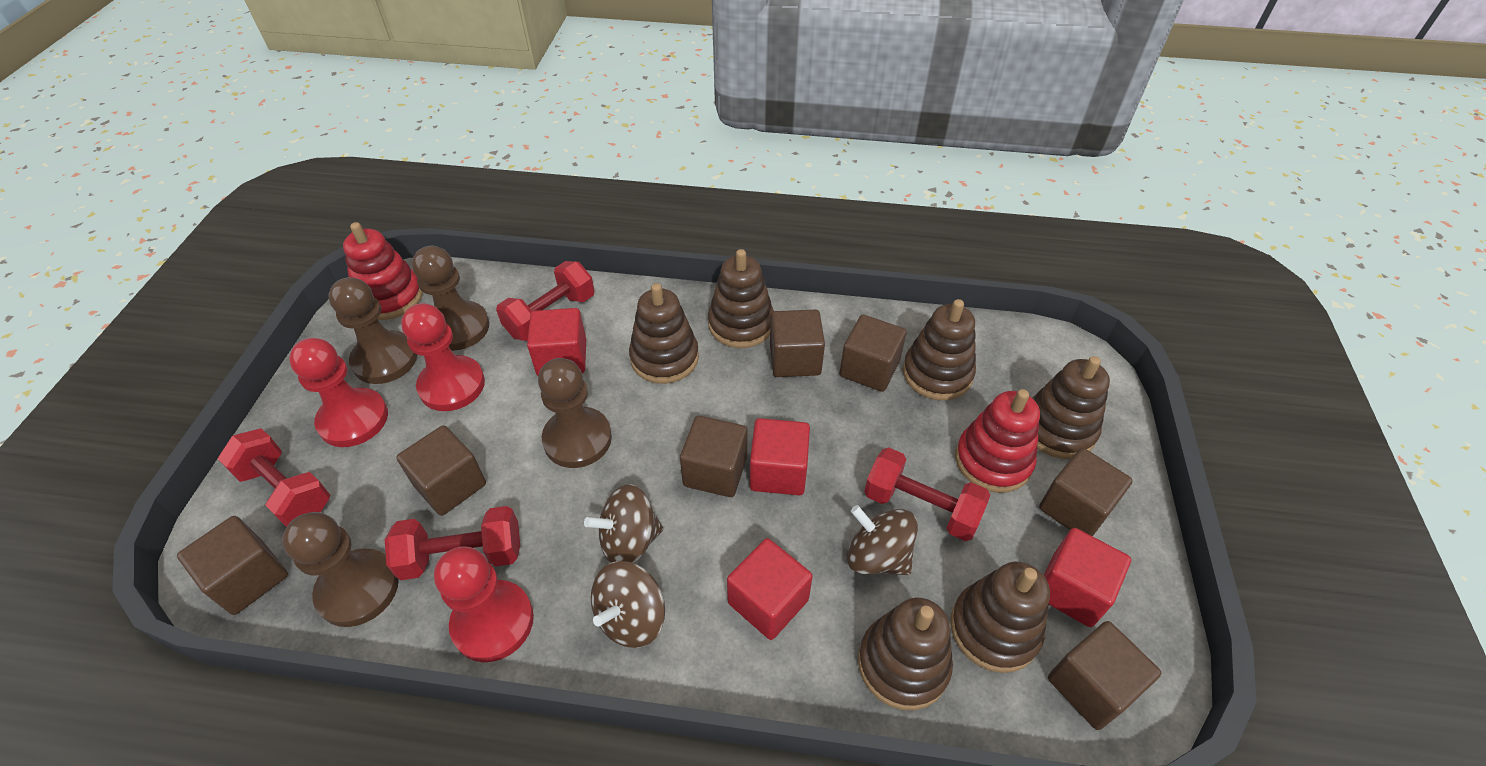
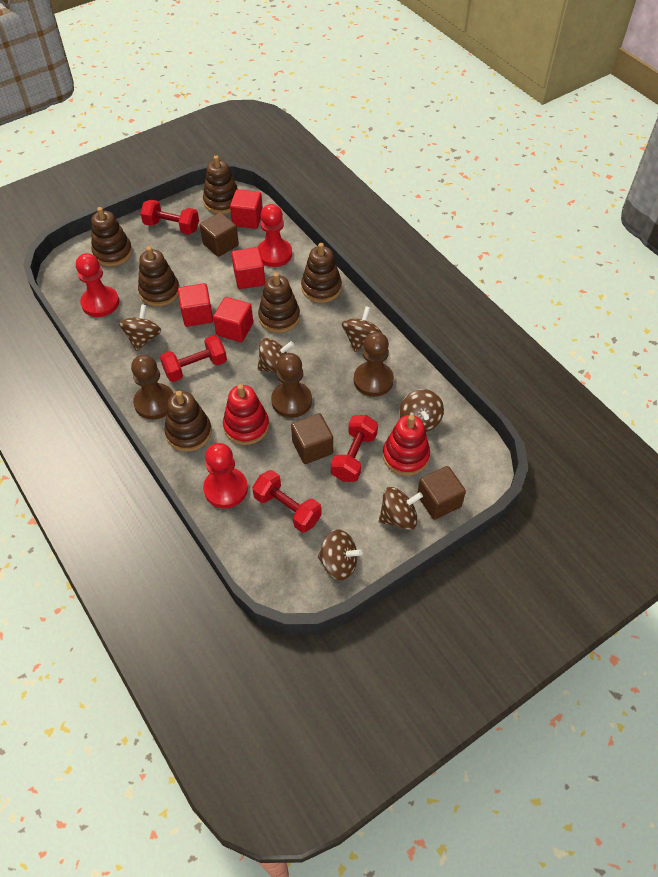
brown cube: [177,516,288,615] [396,425,486,516] [680,416,747,497] [770,310,825,377] [840,315,907,392] [1039,448,1133,536] [1048,621,1161,730] = 7 -> [200,212,239,257] [291,413,333,464] [417,466,466,520] = 3
brown pawn: [282,512,399,627] [329,277,417,384] [412,246,489,351] [538,358,612,468] = 4 -> [131,355,174,420] [271,353,312,418] [354,332,394,397] = 3
brown spinning top: [584,484,663,563] [591,561,665,648] [847,505,918,575] = 3 -> [119,304,161,351] [257,338,294,373] [318,529,363,580] [342,306,382,352] [379,487,423,530] [399,389,444,432] = 6

